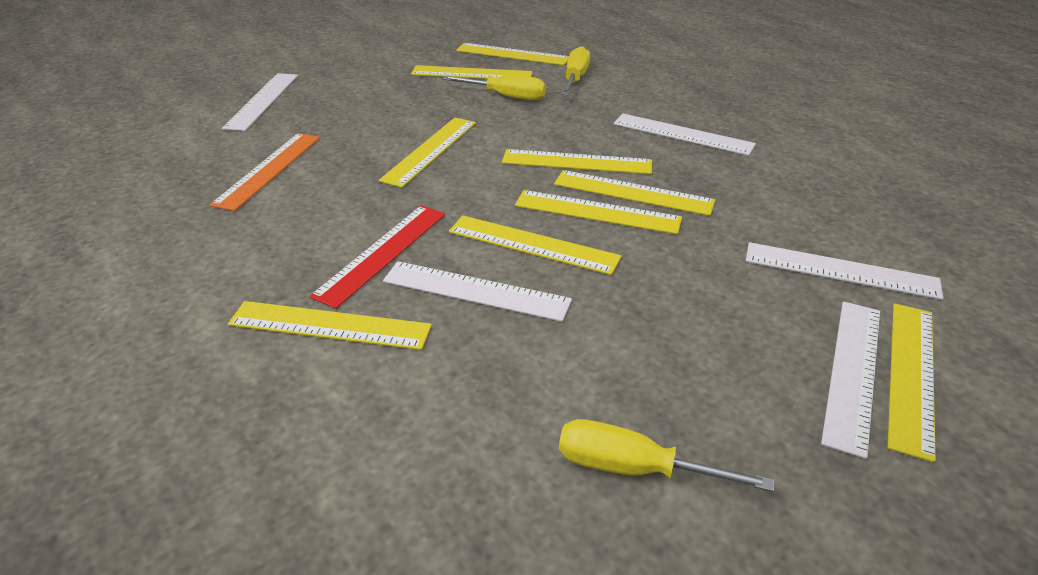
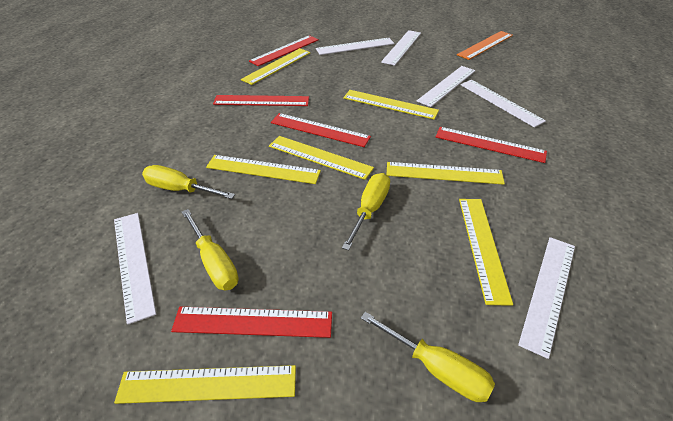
red ruler: [309,205,445,309] = 1 -> [171,307,332,338] [213,95,309,106] [249,35,319,66] [271,113,371,147] [436,127,547,163] = 5
white ruler: [222,73,298,131] [383,261,572,322] [614,114,756,156] [746,242,943,300] [821,301,880,459] = 5 -> [114,213,156,325] [316,38,395,55] [381,30,421,66] [417,66,475,107] [460,80,546,127] [518,237,575,359] = 6
yellow ruler: [228,301,432,350] [379,118,476,188] [411,65,533,79] [449,215,622,275] [456,43,569,65] [502,149,652,174] [515,190,682,234] [554,170,715,216] [888,303,936,462] = 9 -> [114,365,296,404] [206,155,321,184] [241,48,310,85] [269,136,374,180] [343,90,439,120] [386,162,505,185] [459,199,513,306] = 7
yellow screwdriver: [442,75,546,100] [559,419,774,492] [561,46,590,95] = 3 -> [142,165,235,199] [182,209,239,290] [342,173,390,250] [361,312,495,402] = 4

